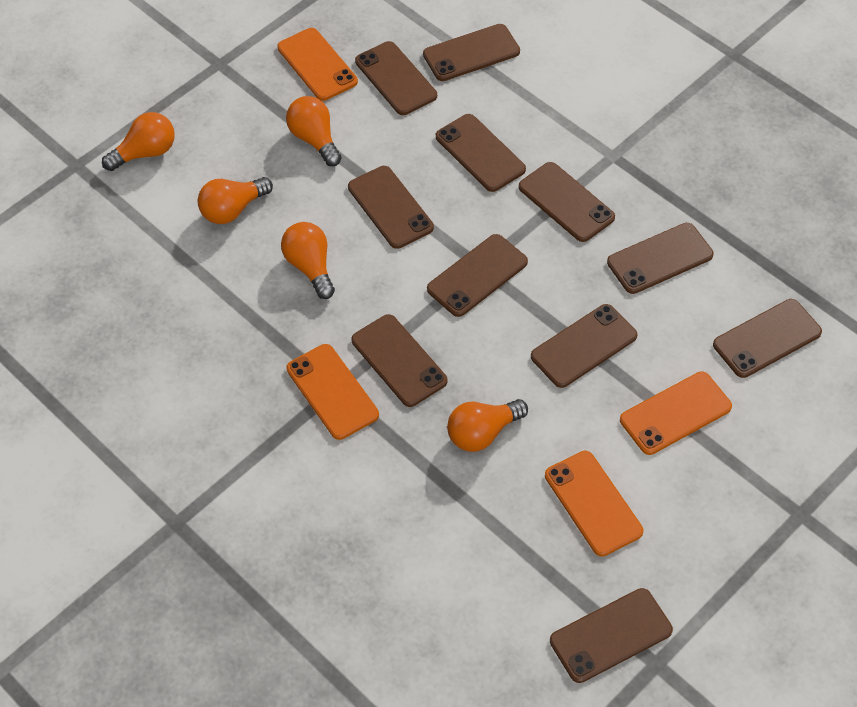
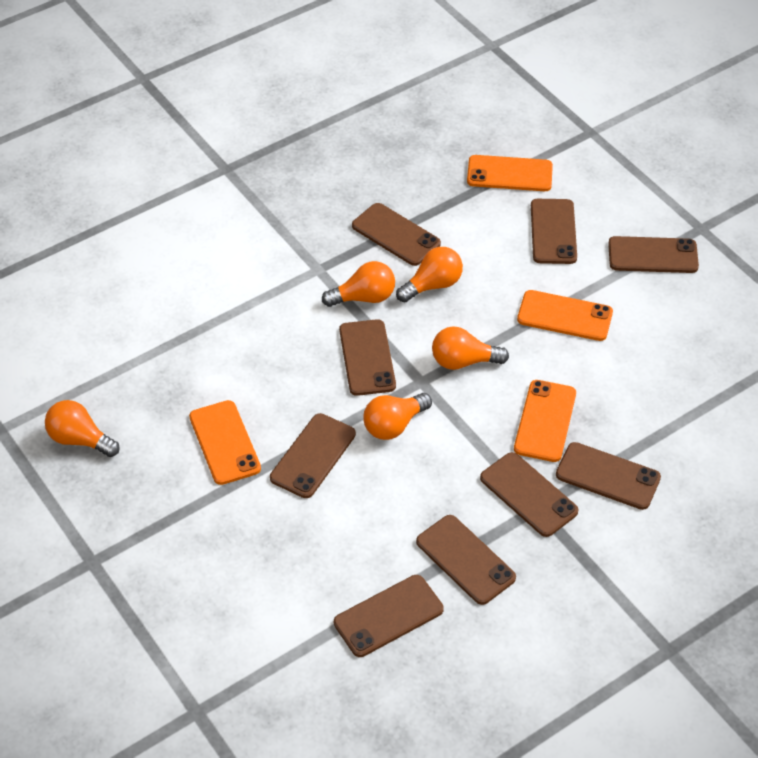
brown phone: [348,166,434,249] [351,314,448,407] [355,41,437,115] [423,24,520,81] [427,234,528,317] [436,114,526,192] [519,162,615,242] [531,304,637,388] [550,588,673,683] [607,223,714,294] [713,299,822,378] = 11 -> [270,413,356,498] [334,575,444,657] [339,319,396,396] [352,203,441,266] [416,515,516,605] [480,452,579,537] [531,199,577,264] [556,442,661,510] [608,236,699,273] = 9

